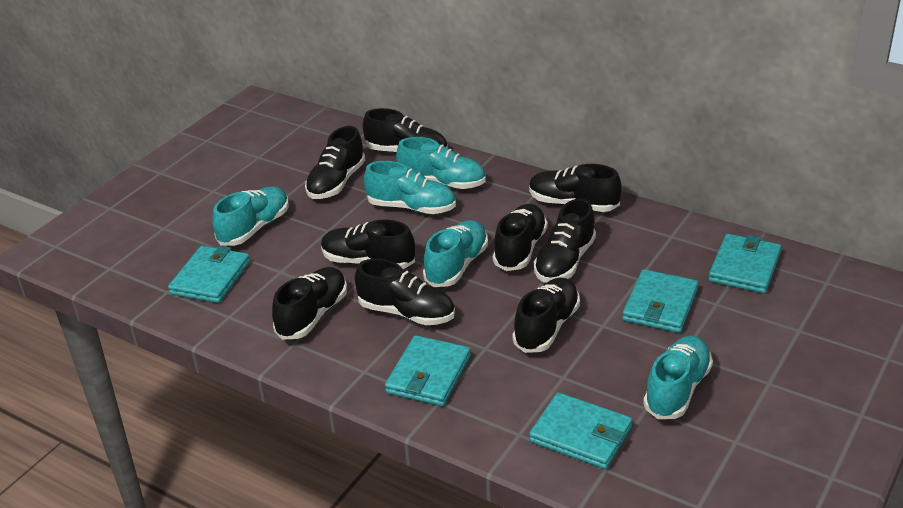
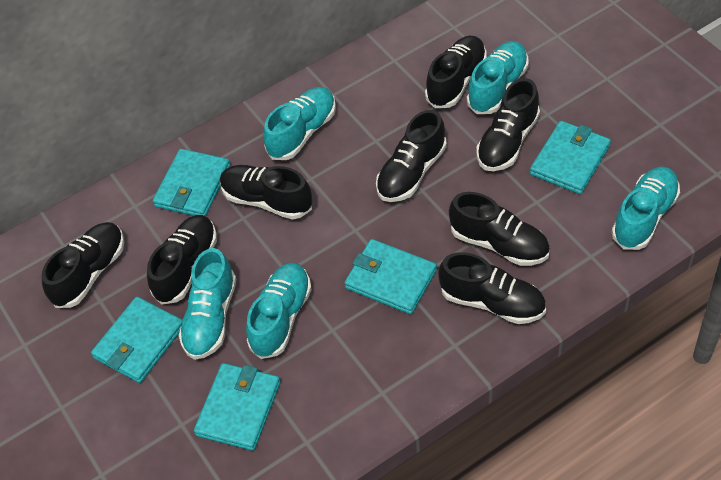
black shoe: [272,267,347,340] [305,126,365,199] [321,219,415,269] [355,259,455,325] [363,108,448,152] [493,204,548,271] [512,278,580,353] [529,164,622,212] [534,199,596,283] = 9 -> [42,222,124,308] [147,215,217,305] [220,165,312,220] [376,110,447,202] [425,36,487,108] [438,252,546,324] [449,192,550,266] [477,78,540,171] = 8

